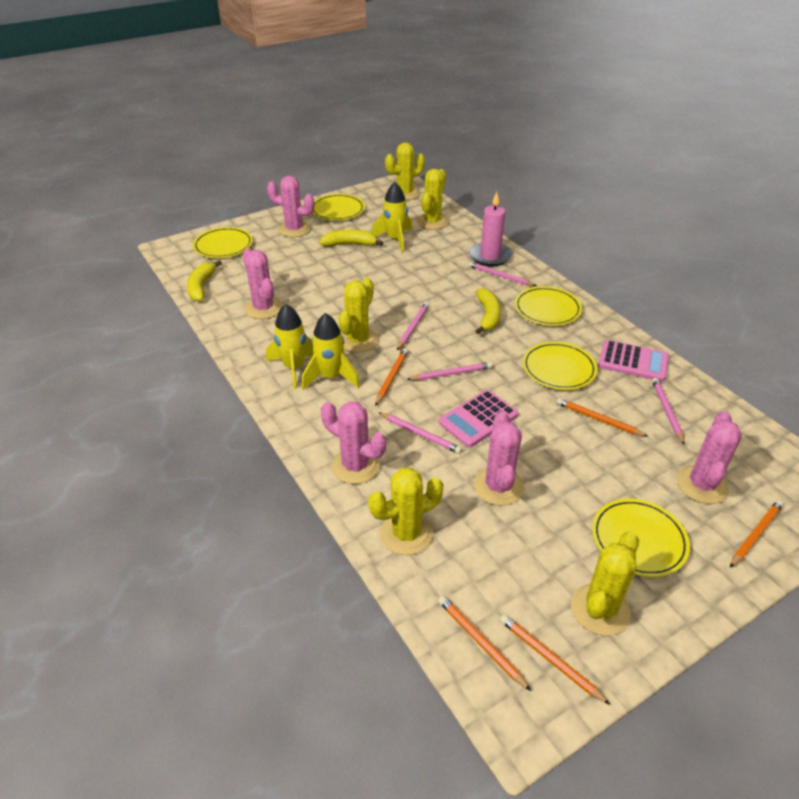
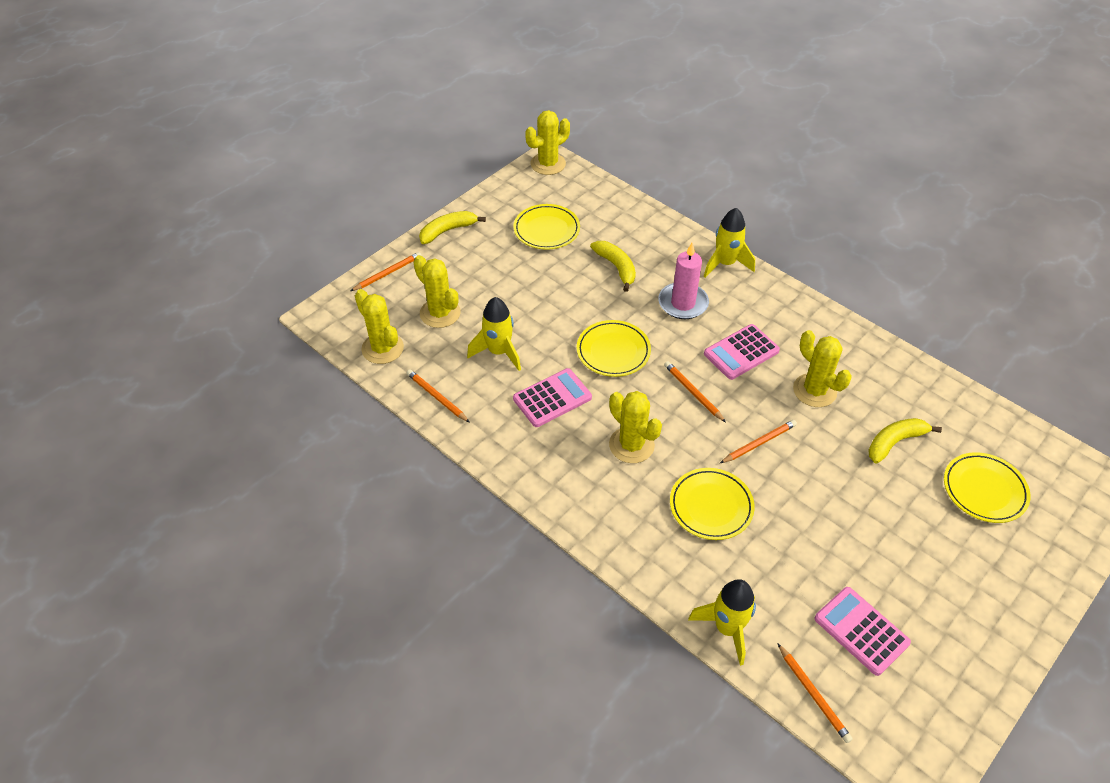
pink cactus: [243,248,283,319] [267,176,314,237] [321,401,386,484] [474,411,524,506] [677,411,742,504] = 5 -> none = 0
pink calculator: [439,390,519,447] [598,340,669,382] = 2 -> [513,368,592,427] [704,324,780,380] [814,587,911,676] = 3
pink pencil: [378,412,462,454] [397,302,429,350] [406,362,492,381] [468,262,536,286] [652,378,685,445] = 5 -> none = 0
yellow plate: [193,227,253,258] [312,194,365,221] [515,286,582,326] [522,342,598,390] [592,499,690,577] = 5 -> [513,204,580,250] [577,320,651,377] [670,468,755,540] [944,452,1030,523] = 4

